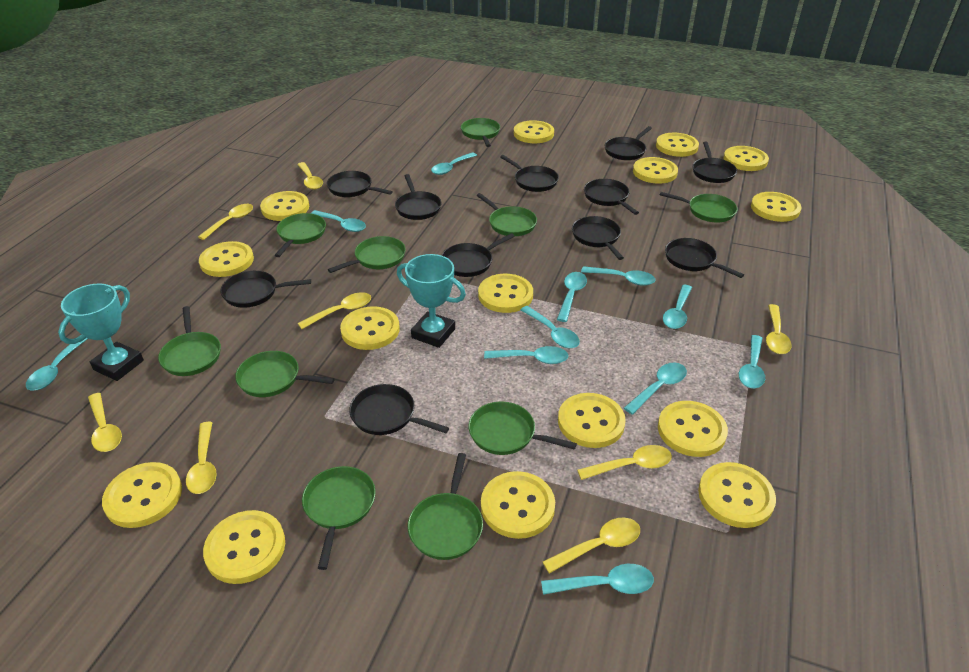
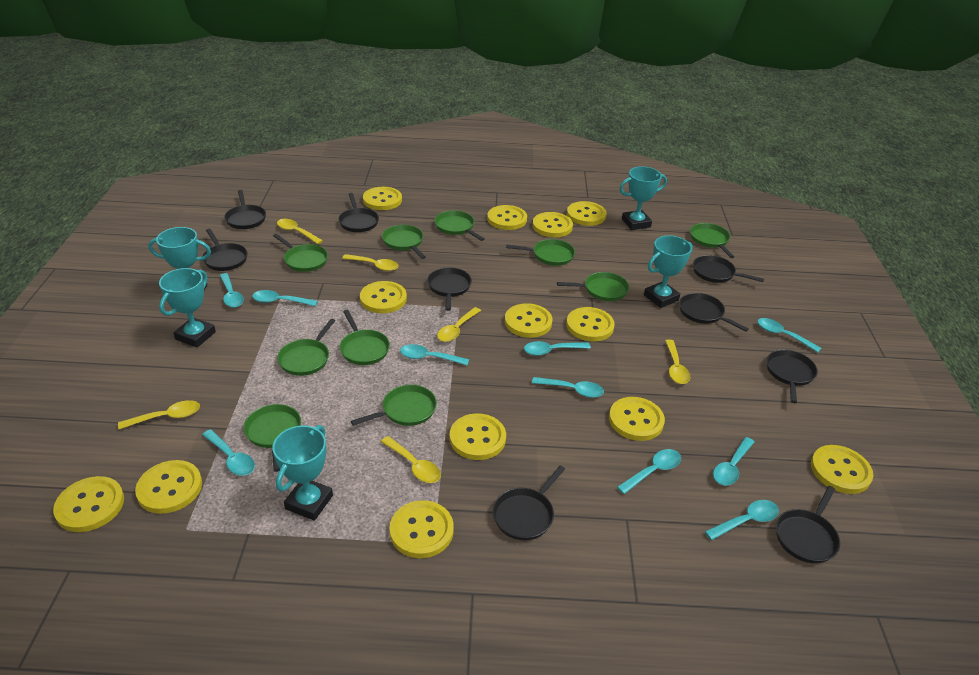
black pan: [220,271,311,308] [327,171,393,197] [349,384,449,435] [395,174,442,220] [442,233,515,277] [500,155,559,192] [572,216,624,260] [584,179,639,215] [605,126,652,160] [665,238,744,278] [693,142,737,183] = 11 -> [203,229,248,271] [224,190,266,229] [338,193,379,232] [427,267,472,311] [493,465,565,540] [679,293,749,332] [693,255,764,283] [766,349,818,403] [776,486,840,563] = 9
turquoise spoon: [26,335,88,390] [310,210,366,232] [431,152,477,175] [484,346,568,364] [521,306,580,348] [541,564,654,595] [557,272,587,322] [581,266,656,286] [624,362,687,415] [663,285,692,329] [739,335,765,388] = 11 -> [202,429,255,476] [219,273,244,308] [252,290,318,306] [400,344,469,365] [524,341,591,356] [532,377,604,398] [617,449,681,494] [705,500,779,540] [713,437,754,485] [758,318,821,353] = 10
turquoise trophy: [58,283,144,381] [397,254,466,348] = 2 -> [148,227,211,290] [159,268,216,348] [272,425,333,521] [619,166,667,230] [644,235,693,308] = 5
yellow button: [102,462,182,528] [199,241,254,277] [203,510,285,584] [260,191,309,221] [340,306,400,350] [478,274,533,313] [481,471,555,539] [514,120,554,143] [558,393,626,448] [633,157,678,184] [656,133,699,157] [658,401,728,457] [698,462,776,528] [723,146,769,171] [751,192,802,222] = 15 -> [53,476,124,532] [135,460,202,514] [360,281,407,313] [363,187,402,210] [389,500,454,558] [450,413,506,460] [487,205,527,230] [505,303,552,338] [533,212,573,237] [566,307,615,341] [567,201,606,226] [609,397,665,441] [811,445,873,494] = 13
yellow spoon: [88,393,122,452] [186,422,217,494] [198,204,253,240] [297,162,323,190] [298,292,371,329] [543,517,640,574] [577,445,672,480] [766,304,792,354] = 8 -> [118,400,200,429] [277,219,323,244] [342,254,398,271] [381,436,441,483] [437,307,481,342] [665,340,690,384] = 6

